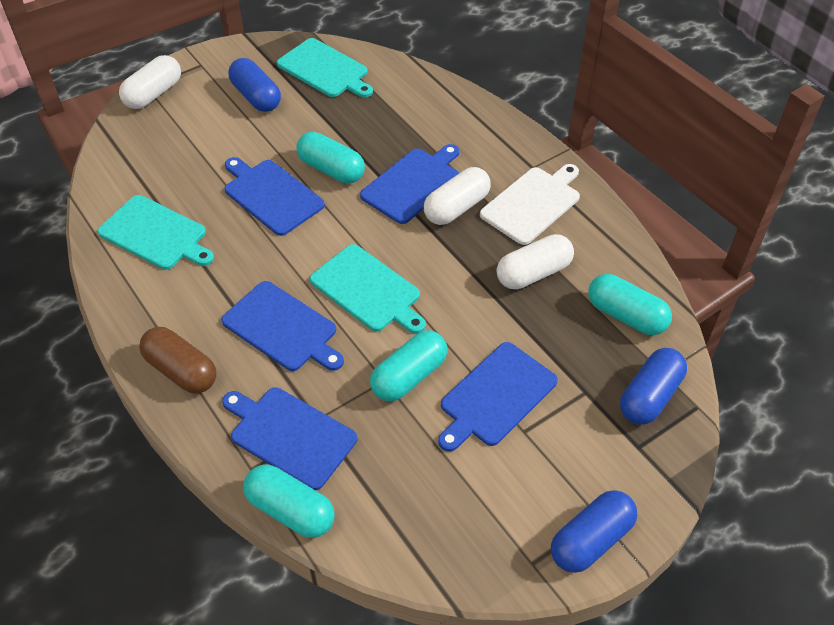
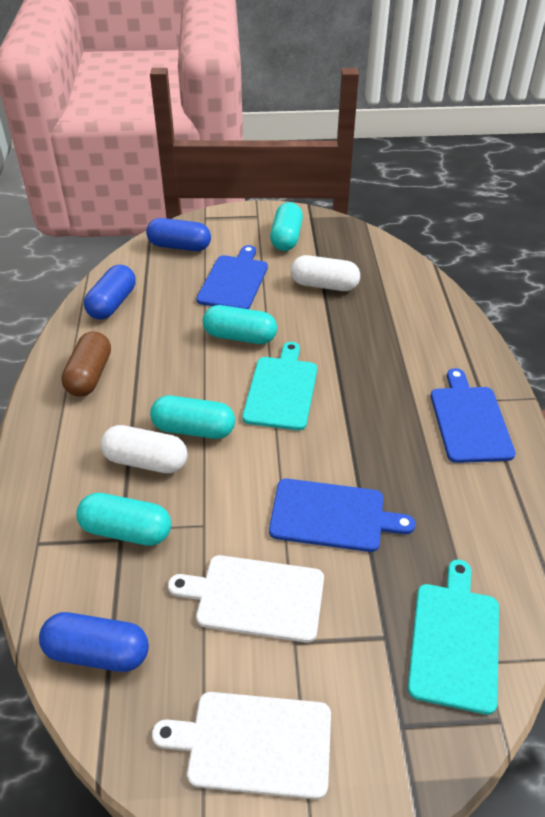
blue cutting board: [222,281,344,371] [222,387,357,490] [225,157,325,236] [360,144,459,224] [438,342,558,452] = 5 -> [196,245,268,309] [269,479,416,552] [431,368,516,463] = 3
turquoise cutting board: [98,195,214,270] [277,38,373,98] [310,244,426,334] = 3 -> [242,342,317,430] [408,560,499,715] = 2
white capsule: [119,55,181,109] [424,167,491,225] [497,234,574,289] = 3 -> [101,425,188,473] [291,255,360,291] = 2
white cutting board: [480,164,580,245] = 1 -> [152,692,331,799] [168,555,324,643] = 2

